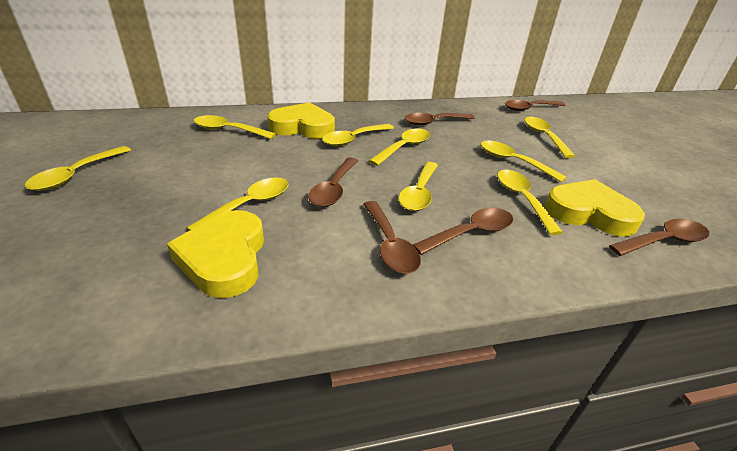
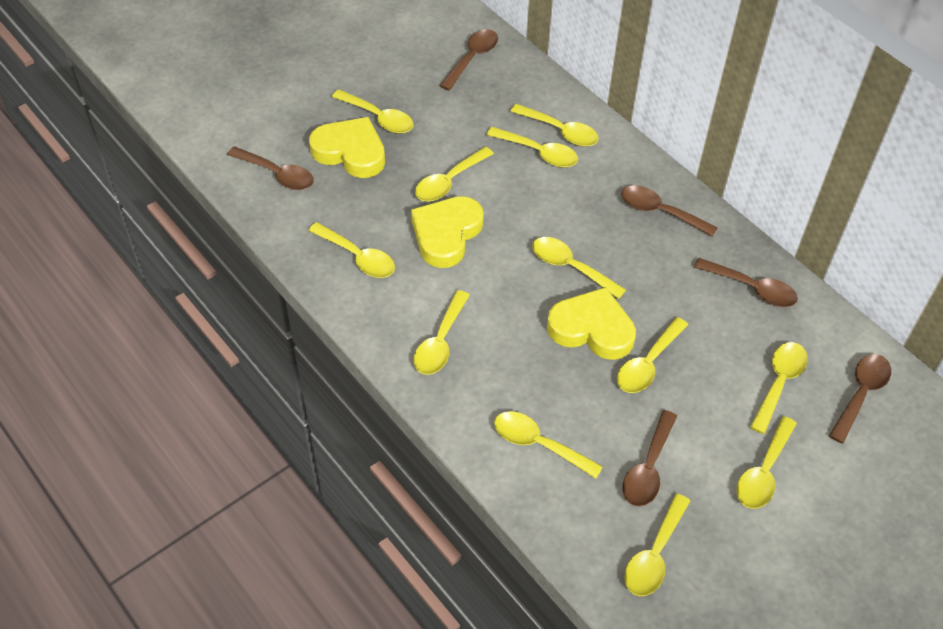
yellow spoon: [25,146,131,191] [187,177,288,231] [194,115,276,139] [322,124,394,146] [369,128,430,166] [398,162,438,211] [481,141,566,182] [497,170,563,235] [524,117,575,158] = 9 -> [308,222,395,278] [332,89,414,133] [414,290,470,375] [415,147,494,201] [487,127,578,167] [494,411,603,479] [510,104,599,146] [532,237,626,299] [617,317,688,393] [624,494,690,596] [737,416,797,509] [750,342,808,434] = 12

